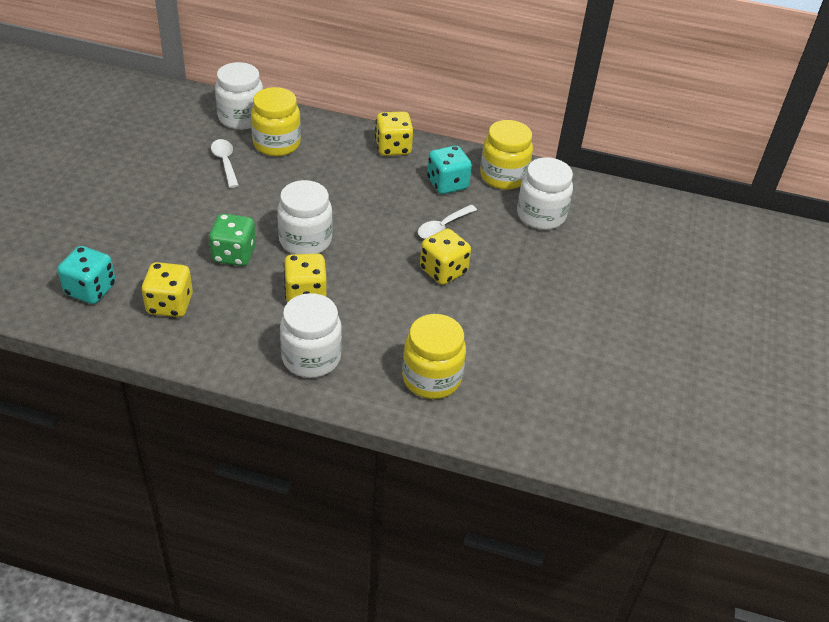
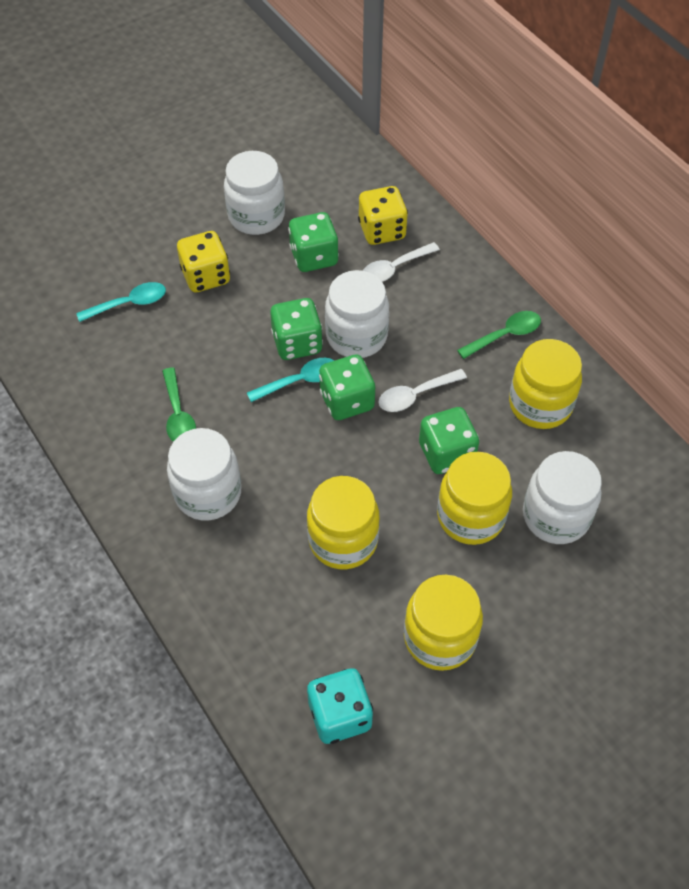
green dice: [209,214,256,266] = 1 -> [270,298,323,360] [288,212,339,272] [319,354,375,420] [419,407,479,474] = 4
green spoon: none = 0 -> [162,368,196,442] [457,311,541,359] = 2
turquoise dice: [57,246,116,304] [427,145,472,194] = 2 -> [307,668,373,744] = 1
turquoise spoon: none = 0 -> [76,282,166,322] [247,358,335,402] = 2
yellow dice: [141,262,193,317] [283,253,327,302] [375,111,413,156] [420,229,471,285] = 4 -> [177,231,230,292] [358,186,408,245] = 2
yellow jar: [251,87,301,156] [402,314,466,399] [480,120,533,190] = 3 -> [307,476,380,569] [404,575,483,671] [437,452,512,545] [509,339,582,429] = 4

